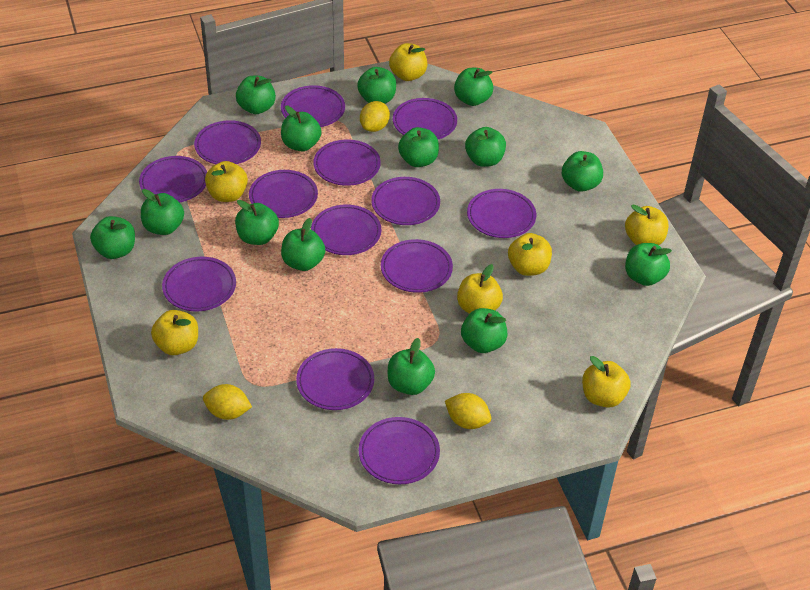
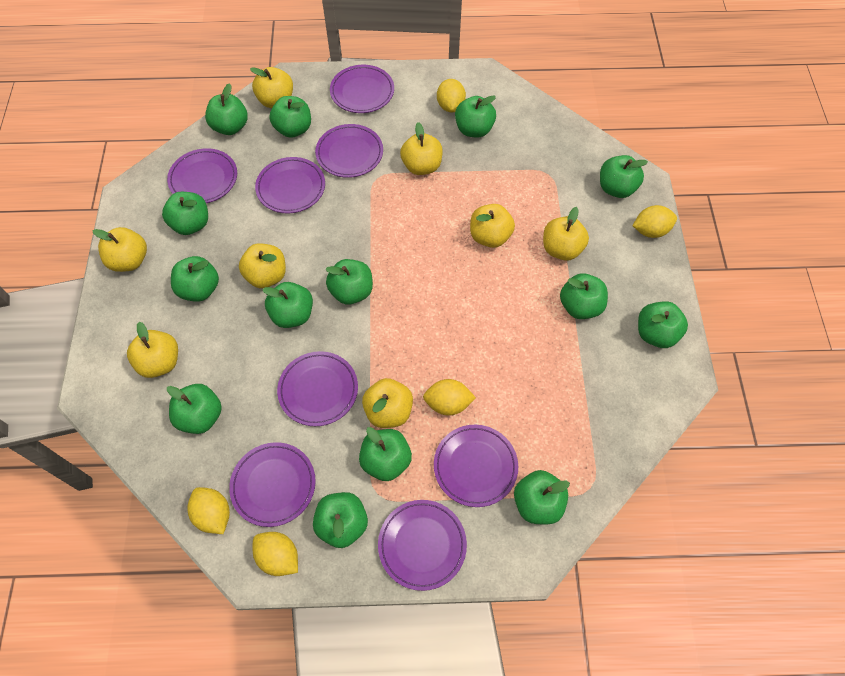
purple plate: [139,156,207,203] [162,257,236,311] [194,120,261,164] [249,170,318,218] [281,85,345,127] [296,348,374,410] [311,204,381,255] [313,140,381,186] [359,417,440,484] [371,177,440,225] [381,239,453,293] [393,98,457,139] [467,189,536,238] = 13 -> [167,148,237,203] [229,442,316,527] [255,157,325,214] [277,351,358,426] [315,124,383,178] [330,65,394,113] [378,500,467,591] [434,425,518,507] = 8
yellow apple: [151,310,198,355] [205,161,248,202] [389,43,427,81] [457,264,503,314] [508,233,552,276] [582,356,631,408] [625,205,668,245] = 7 -> [92,227,147,272] [127,322,178,378] [239,243,286,288] [250,67,293,108] [362,378,413,428] [400,122,443,175] [470,204,515,248] [543,207,589,260] = 8
yellow lemon: [203,384,252,420] [360,101,390,132] [445,393,491,429] = 3 -> [187,487,230,534] [253,532,298,576] [423,379,476,416] [437,79,466,112] [633,205,677,238] = 5

